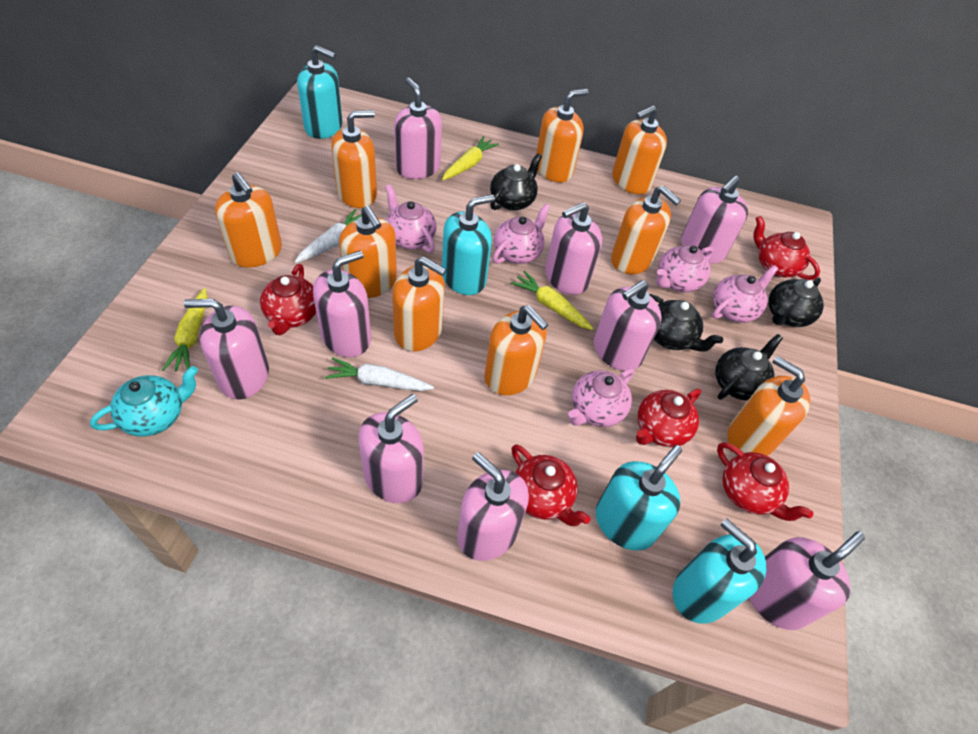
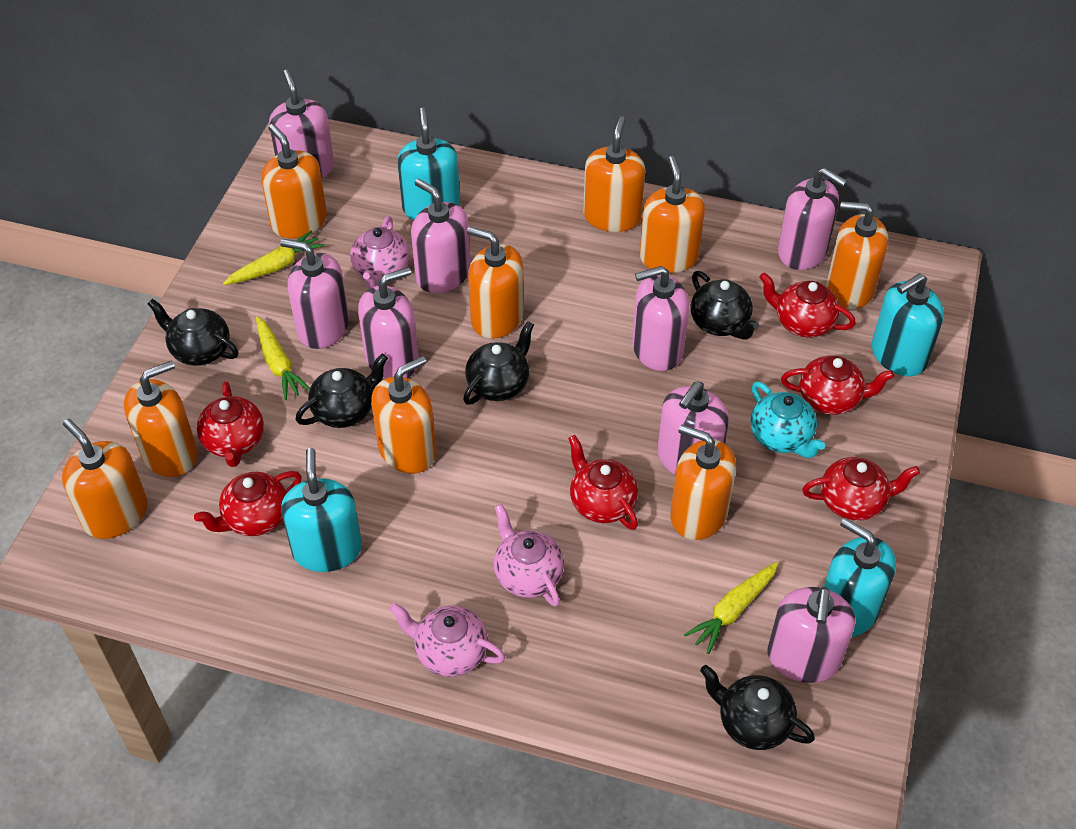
black teapot: [490,153,542,211] [649,294,723,351] [715,334,783,401] [768,278,824,327] = 4 -> [148,299,238,366] [296,354,388,428] [463,321,534,405] [691,271,759,340] [700,665,815,750] = 5
pink soap dispenser: [184,299,269,400] [313,251,371,357] [358,394,424,503] [394,78,442,179] [457,452,529,561] [545,202,602,295] [594,280,662,371] [681,176,748,264] [749,531,865,630] = 9 -> [269,70,334,178] [280,239,349,349] [358,267,419,379] [411,179,471,293] [632,266,689,371] [657,381,729,475] [767,587,855,683] [778,168,847,270] = 8
pink teapot: [385,184,437,253] [493,204,550,264] [568,368,634,427] [656,245,714,292] [712,265,778,323] = 5 -> [350,216,410,289] [389,603,506,677] [493,504,564,607] = 3
red teapot: [260,264,316,335] [511,444,590,526] [636,389,701,447] [717,442,813,521] [753,216,820,280] = 5 -> [194,471,302,536] [197,381,264,467] [568,435,638,530] [759,272,856,338] [781,356,894,415] [802,457,920,521] = 6
white carrot: [295,209,362,263] [325,357,434,391] = 2 -> none = 0

